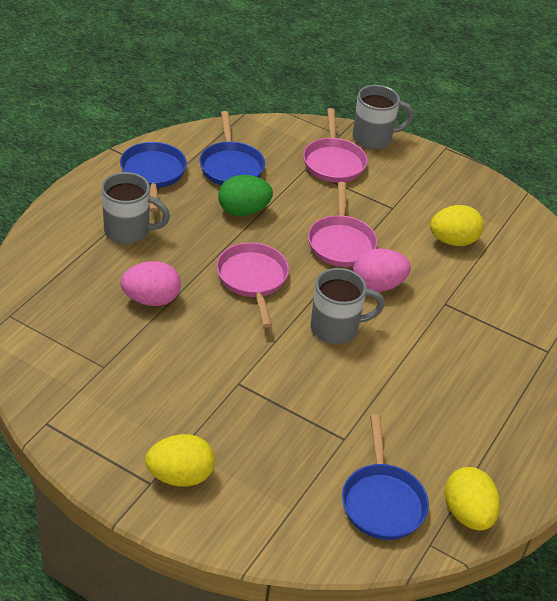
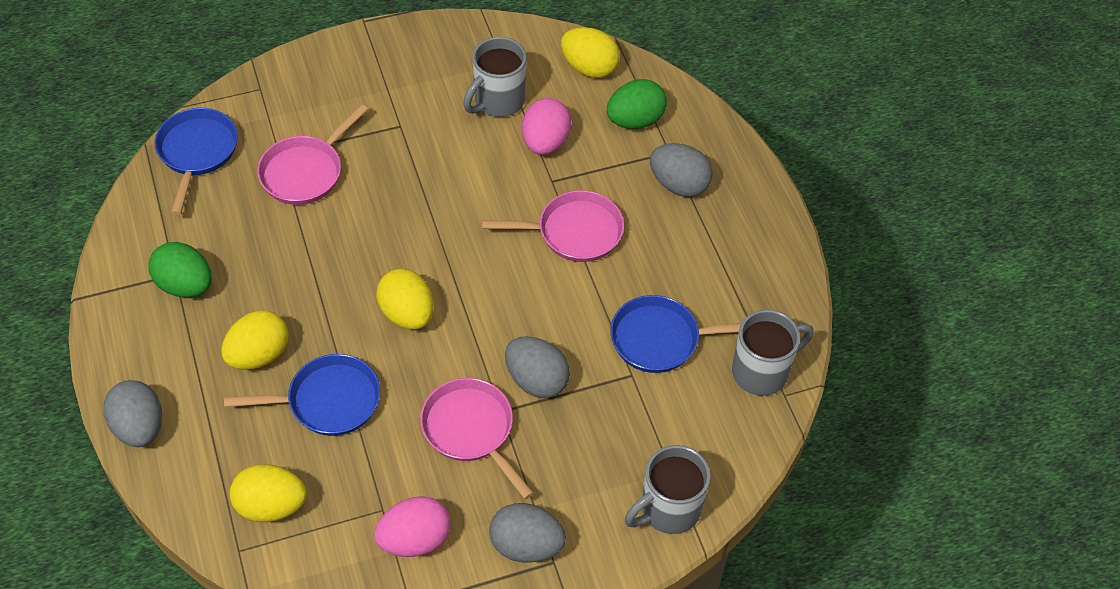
green egg: [218,175,273,216] = 1 -> [148,242,212,298] [607,79,667,129] = 2
grey egg: none = 0 -> [103,380,162,447] [489,503,566,563] [505,336,570,398] [650,143,712,197] = 4
yellow egg: [145,434,215,487] [430,205,484,246] [444,467,500,531] = 3 -> [221,310,289,370] [229,464,307,522] [376,269,434,329] [561,27,620,78] = 4

